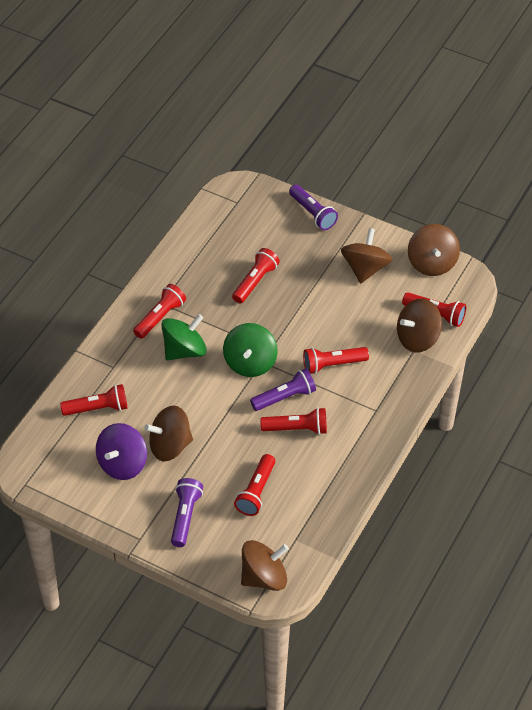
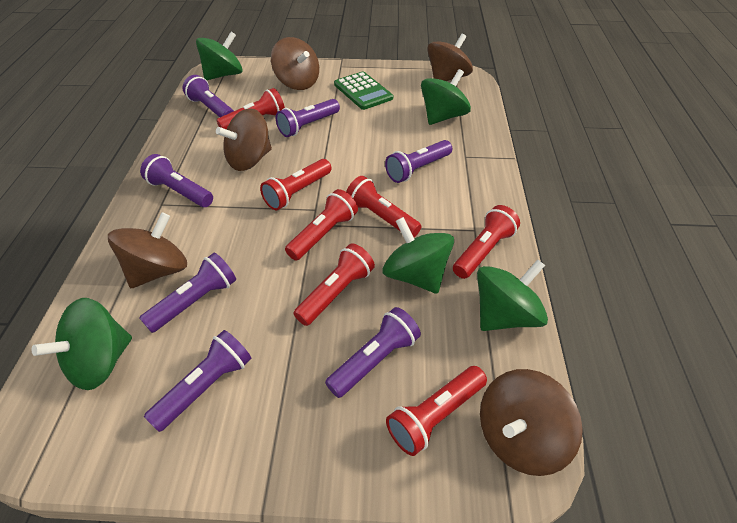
green calculator: none = 0 -> [334,71,393,110] = 1
green spinning top: [162,314,207,360] [223,323,277,377] = 2 -> [32,298,132,390] [196,31,243,80] [382,217,454,294] [421,69,471,125] [477,259,548,331] = 5
purple flashlight: [171,478,203,547] [250,368,316,411] [289,185,338,230] = 3 -> [139,253,236,333] [140,154,213,207] [144,330,251,432] [182,75,234,117] [276,99,340,137] [325,307,421,398] [385,140,452,183] = 7
purple spinning top: [96,423,147,480] = 1 -> none = 0

